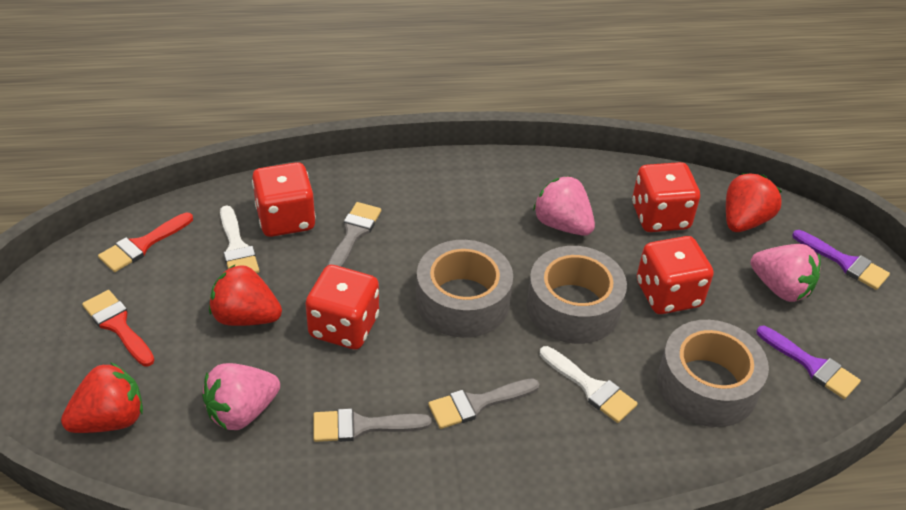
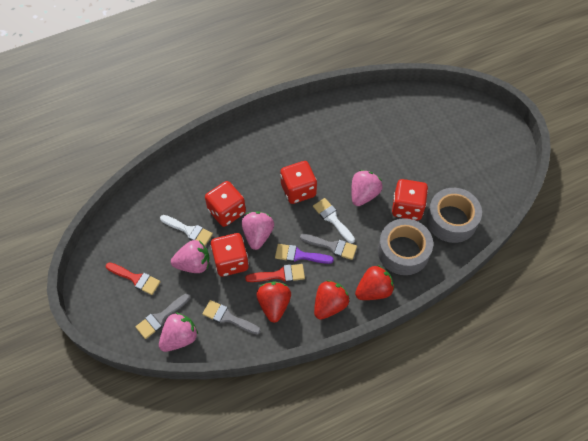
grey tape: [416,240,513,338] [527,246,627,344] [657,320,769,427] = 3 -> [378,218,433,275] [426,188,482,243] = 2
pink strawberry: [202,363,280,430] [533,176,595,236] [751,244,821,302] = 3 -> [159,312,198,352] [171,240,209,273] [241,212,274,250] [351,170,383,206] = 4
purple brush: [757,326,861,399] [792,230,890,290] = 2 -> [275,244,334,264] = 1

